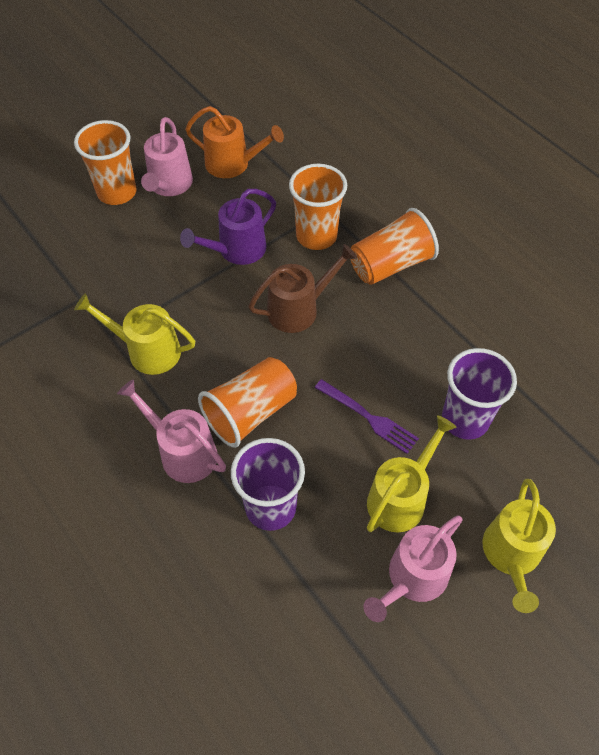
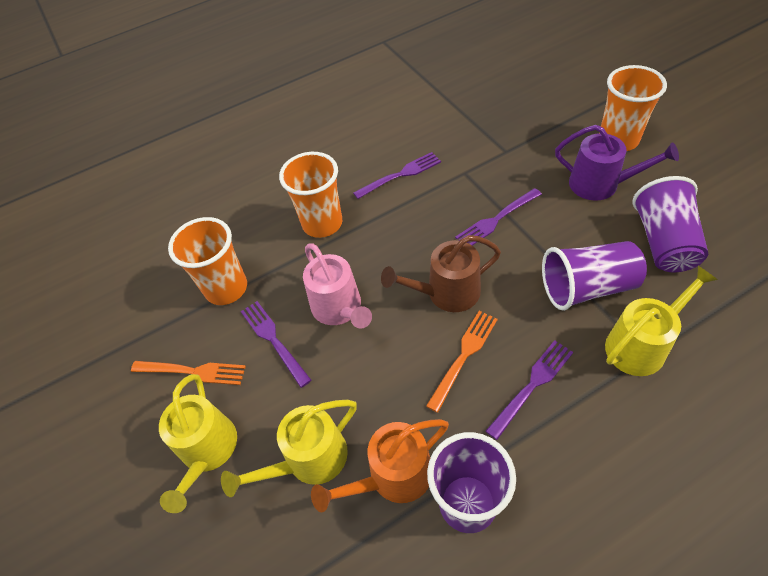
orange cup: [74,120,136,205] [198,357,297,448] [289,164,347,250] [350,208,439,285] = 4 -> [168,217,247,305] [279,152,342,238] [599,65,667,151] = 3
orange fork: none = 0 -> [131,361,246,385] [426,311,498,413] = 2
pink watering can: [117,379,226,483] [141,117,193,196] [364,516,463,622] = 3 -> [303,243,372,329] = 1
purple cup: [231,438,305,531] [442,348,517,440] = 2 -> [427,432,516,533] [542,241,647,311] [632,176,708,272] = 3
purple fork: [315,379,419,454] = 1 -> [241,301,311,388] [353,152,441,199] [455,188,542,246] [486,340,573,440] = 4

